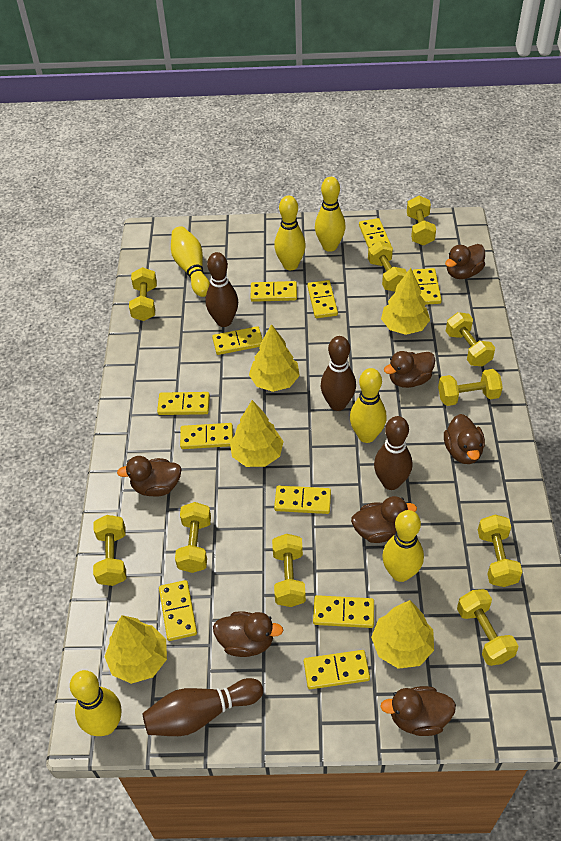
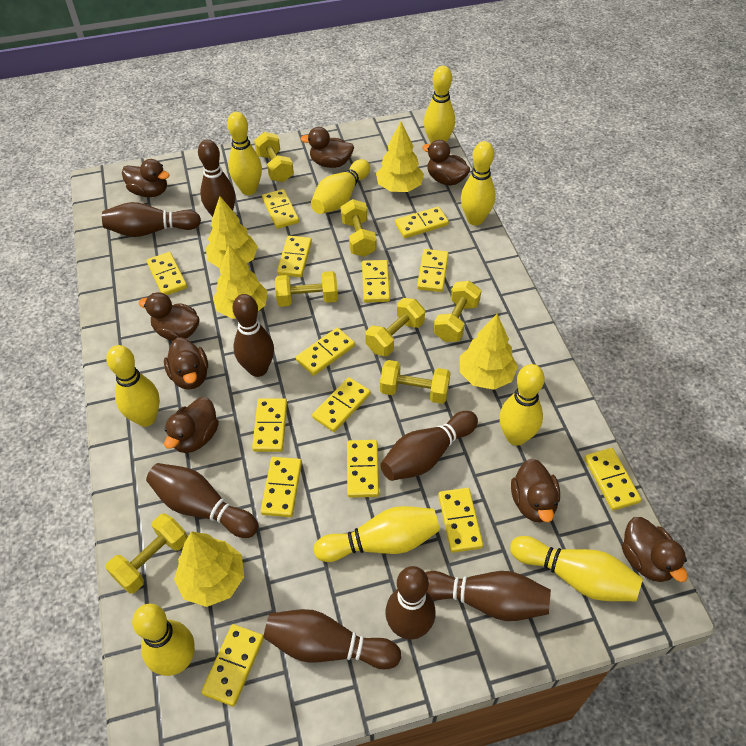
brown bowling pin: [142,678,263,736] [206,252,238,327] [320,336,356,411] [374,416,412,490] = 4 -> [102,202,201,237] [146,463,258,538] [198,140,235,217] [232,294,274,377] [263,609,401,669] [380,411,478,481] [385,566,436,640] [425,571,551,621] = 8
brown duck: [117,456,182,497] [213,611,283,657] [351,496,417,543] [380,686,456,736] [384,351,435,388] [444,414,485,464] [445,244,485,279] = 7 -> [122,159,170,197] [139,292,200,341] [164,337,208,390] [164,397,219,453] [300,127,354,168] [422,140,470,186] [511,459,560,523] [622,517,688,582] = 8
yellow bowling pin: [70,670,121,736] [171,226,210,297] [274,195,306,270] [315,177,346,252] [350,368,387,443] [382,510,424,582] = 6 -> [106,345,160,427] [132,604,195,676] [227,112,262,195] [311,159,370,214] [314,506,440,562] [424,66,455,144] [461,141,496,225] [499,364,545,446] [510,536,643,601] = 9
yellow domino: [157,392,210,415] [159,580,197,641] [180,423,233,449] [212,326,263,355] [251,281,297,302] [274,486,331,514] [304,650,370,689] [307,280,338,318] [313,595,374,628] [359,218,391,248] [413,268,442,305] = 11 -> [147,252,187,295] [201,624,264,706] [252,398,287,452] [261,457,302,517] [262,189,299,229] [277,236,312,277] [296,328,355,376] [312,377,371,432] [347,440,379,498] [362,260,390,303] [395,207,449,238] [417,249,449,292] [438,488,483,553] [584,448,641,511] = 14
yellow dumbbell: [93,515,126,586] [129,267,157,321] [175,502,211,573] [272,534,306,607] [368,241,407,292] [407,196,436,246] [438,369,503,406] [446,312,495,366] [457,589,519,666] [478,515,522,587] = 10 -> [106,514,188,594] [254,132,294,182] [275,271,338,307] [341,199,377,257] [365,298,425,356] [380,360,450,404] [433,281,481,342] = 7

